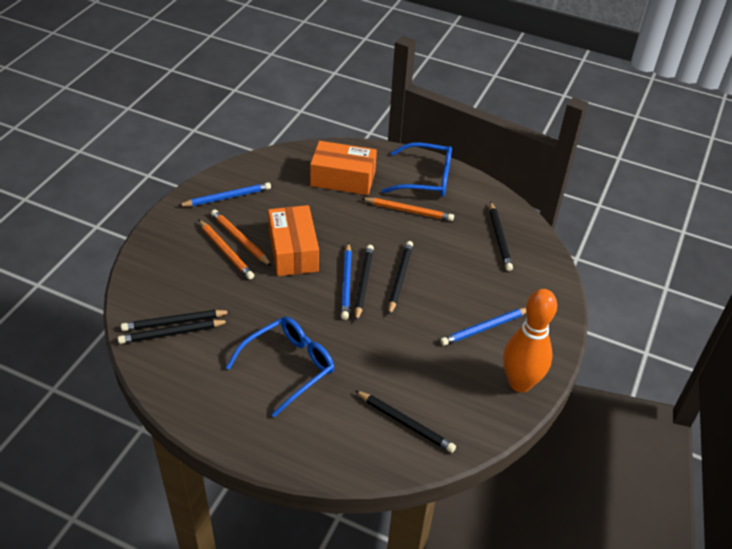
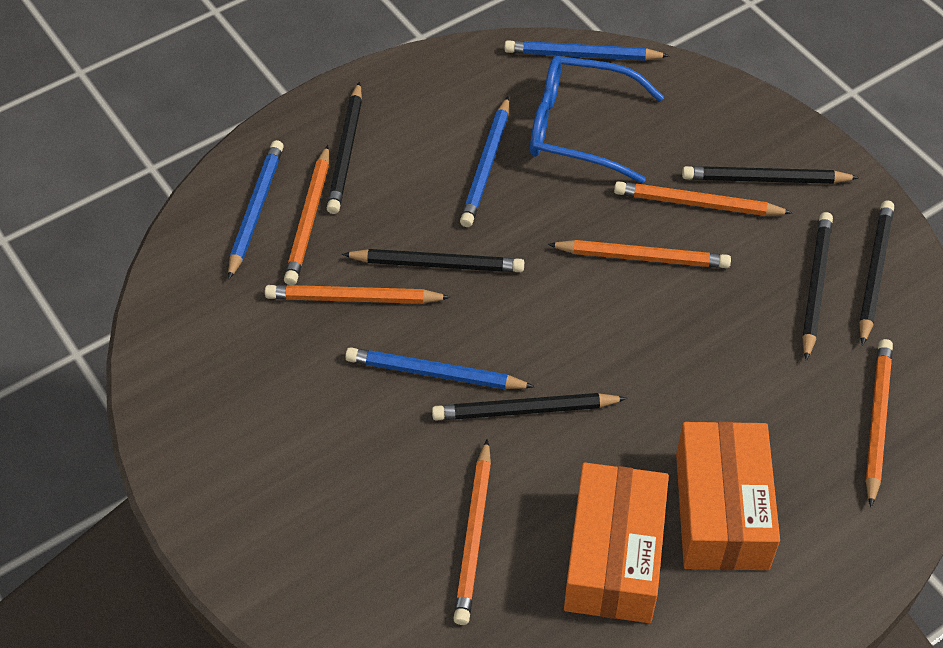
blue glasses: [225,317,334,417] [382,142,452,197] = 2 -> [530,56,664,184] = 1
blue pencil: [178,182,271,206] [341,242,352,320] [440,308,526,346] = 3 -> [228,140,284,280] [345,347,535,389] [460,96,509,227] [504,40,670,61] = 4
orange bowling pin: [503,289,557,392] = 1 -> none = 0
orange pencil: [198,219,254,280] [211,209,271,266] [361,198,454,221] = 3 -> [265,285,451,304] [284,145,329,285] [453,439,491,625] [548,240,731,268] [614,181,793,216] [865,339,893,507] = 6

